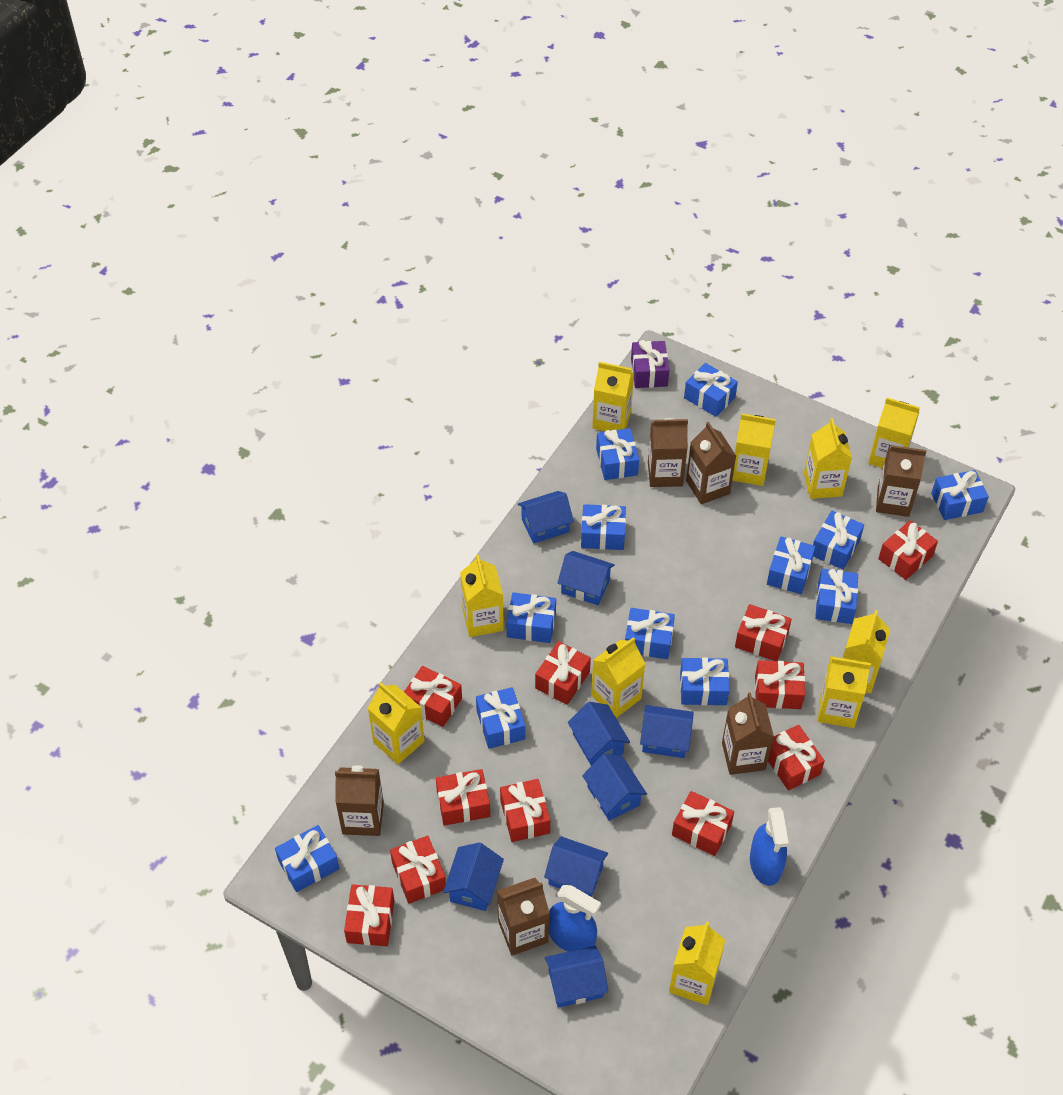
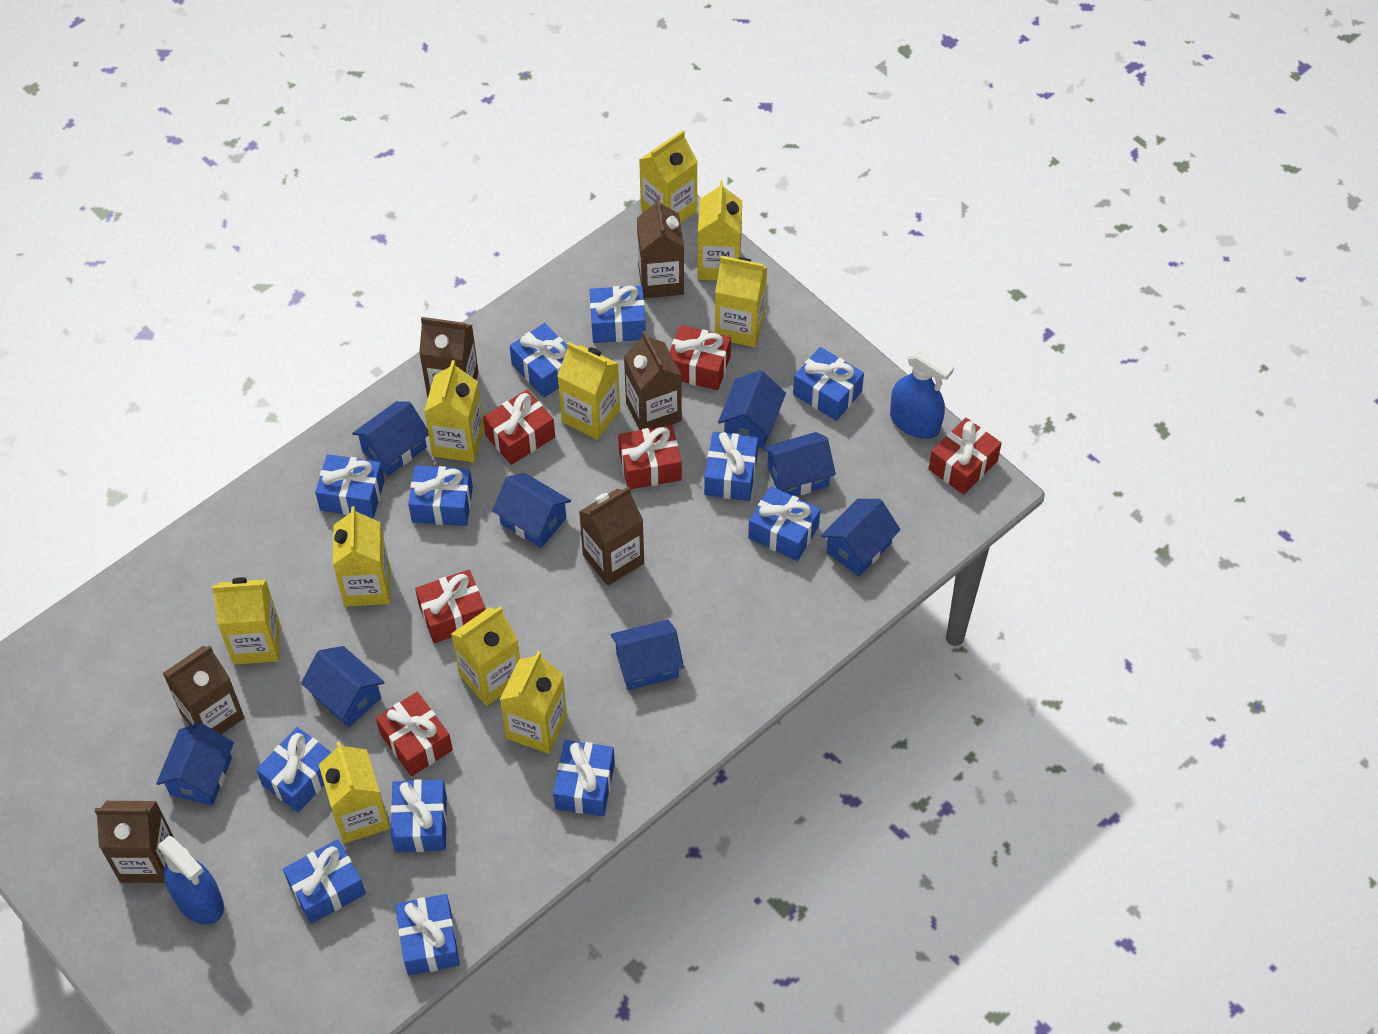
purple gift: [631,340,669,388] = 1 -> none = 0
red gift: [344,884,394,946] [390,836,446,904] [404,666,462,727] [436,769,490,826] [500,779,550,842] [535,641,591,705] [672,791,734,856] [735,604,792,661] [755,660,805,709] [768,725,825,790] [878,520,938,580] = 11 -> [376,692,453,776] [415,570,486,643] [483,390,555,465] [618,425,682,489] [670,325,731,391] [929,418,1002,495] = 6

